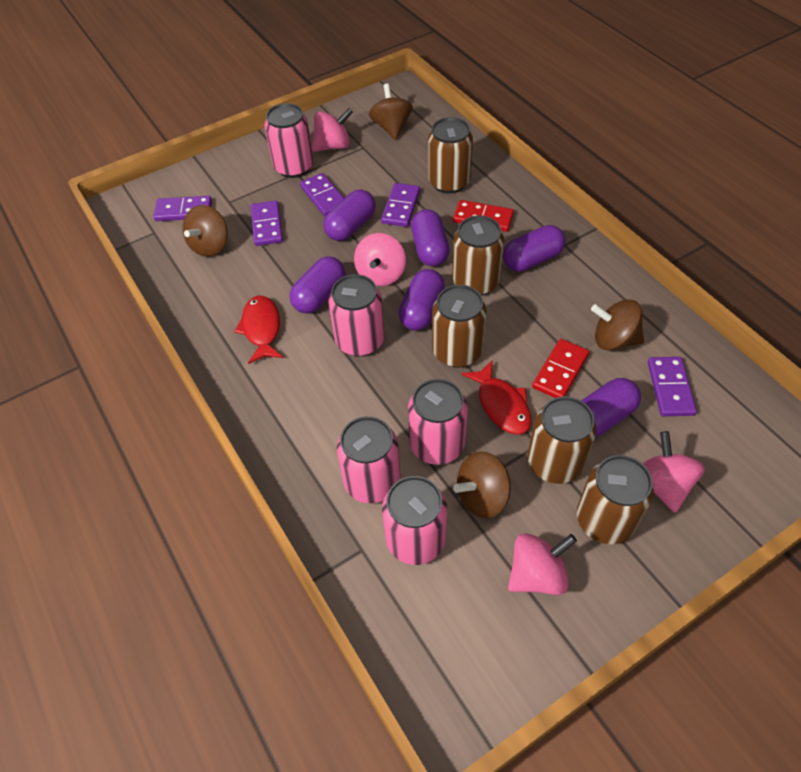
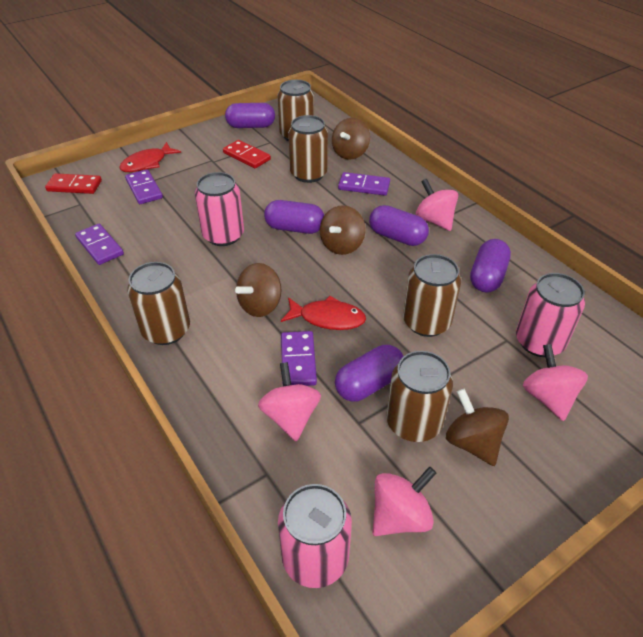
pink can: [264,103,314,178] [328,274,385,357] [337,416,401,503] [382,476,447,565] [408,379,468,465] = 5 -> [195,172,244,246] [278,484,352,588] [516,273,585,357] = 3
purple capsule: [290,256,346,314] [323,189,376,241] [399,269,445,331] [411,209,450,266] [503,225,566,272] [581,378,641,437] = 6 -> [225,103,275,128] [264,200,324,234] [335,345,404,402] [369,205,429,246] [470,239,511,293] = 5
purple domino: [153,196,212,221] [251,201,283,246] [300,173,344,217] [381,183,420,227] [648,357,697,416] = 5 -> [75,224,124,265] [125,169,163,204] [281,331,317,386] [338,172,390,196] = 4

